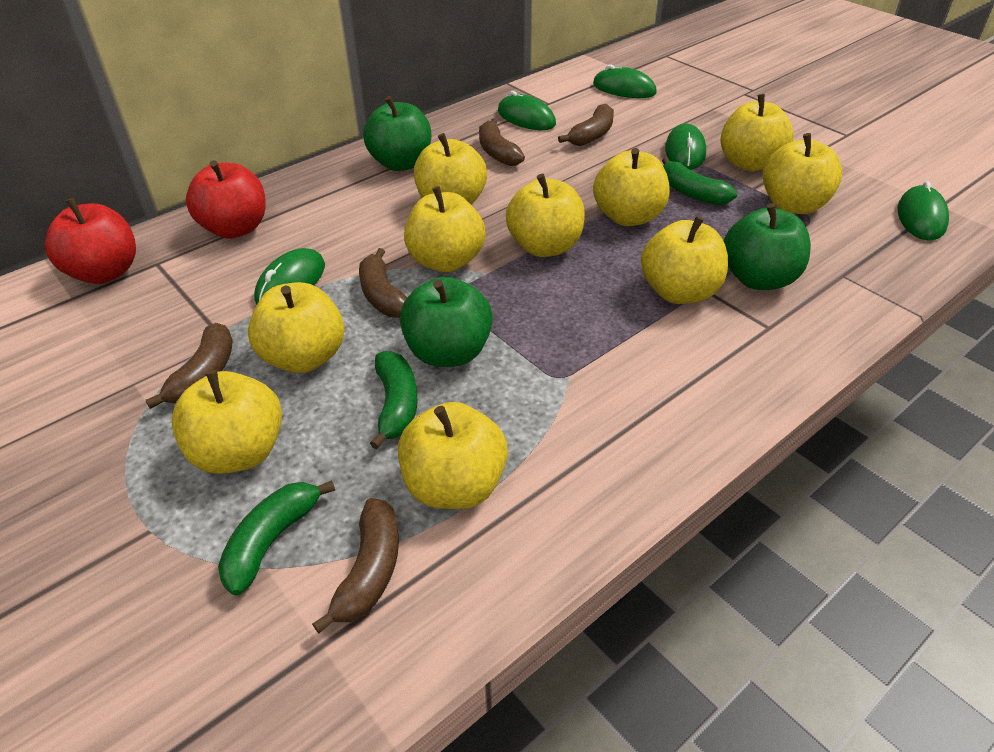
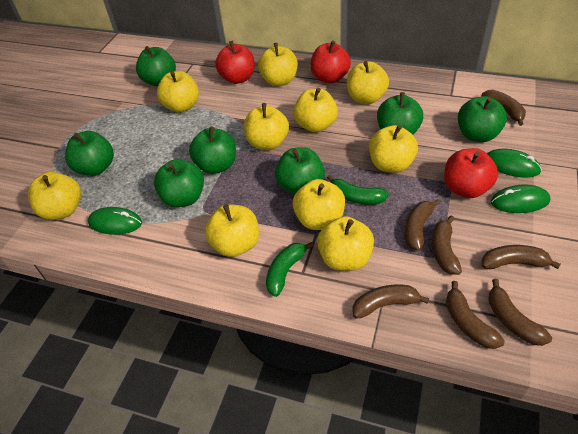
brown banana: [146,323,233,409] [312,498,399,634] [359,248,407,318] [479,118,525,166] [558,104,614,146] = 5 -> [352,285,429,319] [405,199,440,251] [432,215,462,275] [446,281,505,349] [482,90,526,126] [482,245,561,269] [488,279,552,346] = 7
green apple: [363,96,431,171] [400,277,493,367] [724,203,811,290] = 3 -> [65,131,114,176] [136,46,176,86] [154,159,204,208] [189,126,236,174] [275,147,325,194] [377,92,423,135] [458,96,507,142] = 7
green banana: [218,480,335,596] [370,351,417,449] [662,157,738,205] = 3 -> [266,242,314,297] [327,175,389,204] = 2
green mouse: [254,248,325,304] [498,91,556,130] [593,64,657,98] [665,123,706,170] [897,181,949,240] = 5 -> [88,207,142,235] [487,149,542,177] [491,184,550,213] = 3
red apple: [45,198,136,284] [186,160,266,239] = 2 -> [215,41,255,84] [311,40,351,83] [444,148,498,198] = 3

